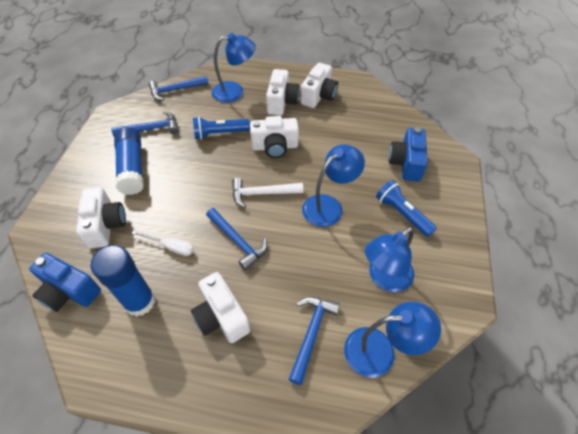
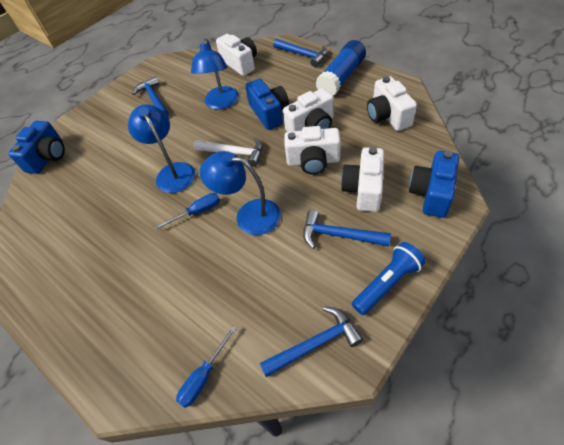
blue camera: [29,253,101,312] [389,128,428,182] = 2 -> [8,121,65,174] [245,79,289,130] [409,151,459,218] = 3
blue flashlight: [193,117,250,140] [376,180,437,237] = 2 -> [352,242,426,315] = 1
blue glue stick: [91,245,155,317] [114,127,144,195] = 2 -> [315,40,366,96] = 1
blue lamp: [212,33,256,103] [302,144,365,227] [344,302,441,378] [365,227,414,292] = 4 -> [128,104,196,193] [191,39,239,109] [200,151,281,235] = 3
blue screwdriver: none = 0 -> [155,193,220,230] [176,326,237,408] = 2
white screwdriver: [132,230,194,256] = 1 -> none = 0

